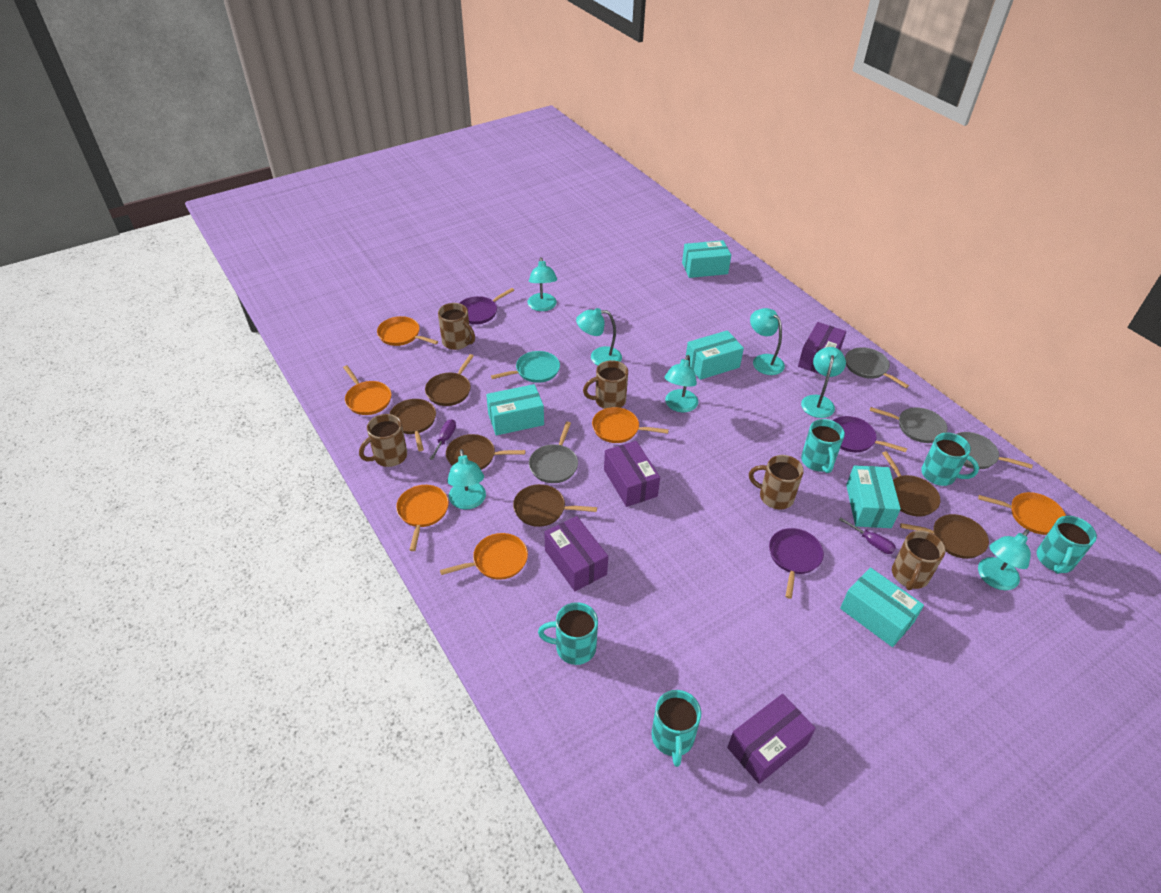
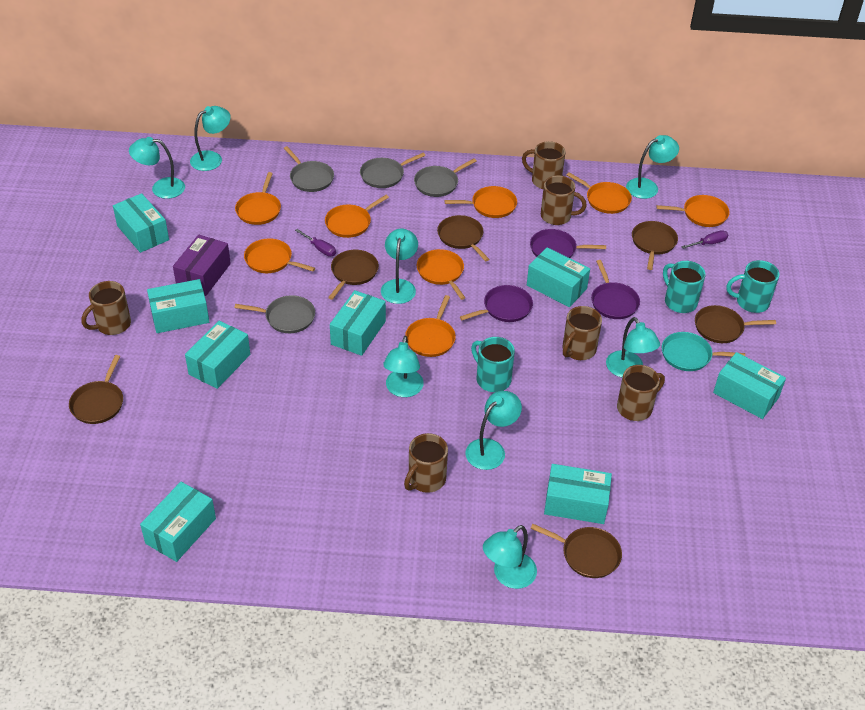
brown mug: [359,414,407,467] [438,303,475,350] [583,360,628,409] [749,455,804,509] [892,530,946,590] = 5 -> [82,281,131,335] [404,433,448,493] [522,141,565,189] [541,175,587,225] [563,306,602,360] [617,365,665,421] = 6
orange pan: [343,365,392,415] [377,316,438,346] [396,485,449,551] [440,533,528,580] [592,407,669,443] [978,492,1066,535] = 6 -> [235,172,281,225] [244,238,315,273] [325,195,389,238] [405,295,456,357] [417,249,465,300] [445,186,517,218] [567,172,632,214] [656,195,730,227] = 8
purple box: [544,516,608,591] [604,441,660,507] [728,694,816,784] [798,322,846,374] = 4 -> [173,234,231,296] = 1
turquoise box: [486,384,544,436] [682,240,731,278] [686,330,744,380] [840,568,924,647] [846,465,901,528] = 5 -> [113,193,169,253] [140,482,216,562] [147,279,209,333] [185,321,250,389] [330,290,386,356] [527,247,590,307] [544,464,612,524] [713,352,786,419] = 8
turquoise lamp: [447,449,486,510] [528,257,557,311] [576,308,622,365] [665,355,698,412] [750,308,785,375] [801,347,846,418] [978,529,1031,590] = 7 -> [129,137,185,199] [190,106,231,171] [381,229,418,304] [383,336,424,397] [465,391,522,470] [483,525,537,589] [606,317,660,377] [626,135,679,199] = 8
turquoise mug: [538,602,598,665] [651,690,701,767] [801,419,845,473] [921,433,979,486] [1037,516,1097,574] = 5 -> [471,337,515,392] [663,261,706,313] [726,260,779,313] = 3

